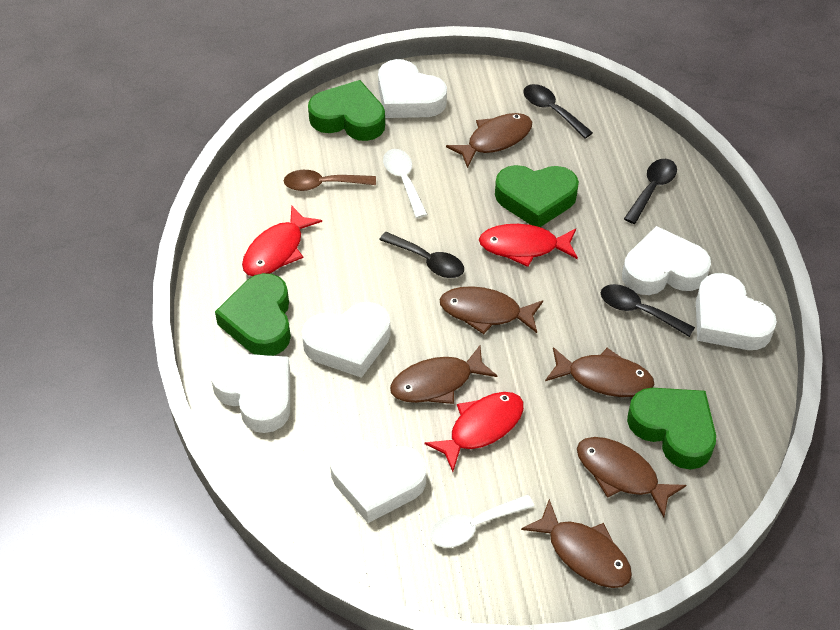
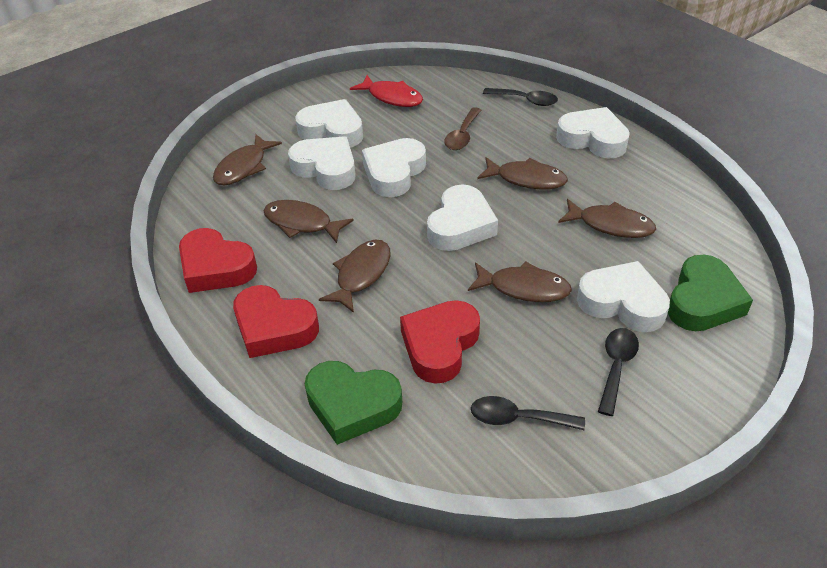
black spoon: [379,232,464,278] [523,84,593,138] [601,284,695,337] [624,159,677,224] = 4 -> [471,396,585,430] [483,88,558,106] [598,328,639,416] = 3
green heart: [215,273,291,356] [308,80,385,141] [495,165,579,227] [627,388,716,469] = 4 -> [305,361,402,445] [668,255,753,331] = 2
red fish: [242,205,322,276] [424,392,524,472] [479,224,578,267] = 3 -> [350,75,423,107] = 1
red heart: none = 0 -> [179,228,257,293] [233,285,319,358] [400,300,480,384] = 3
white spoon: [383,149,428,218] [430,495,534,548] = 2 -> none = 0

